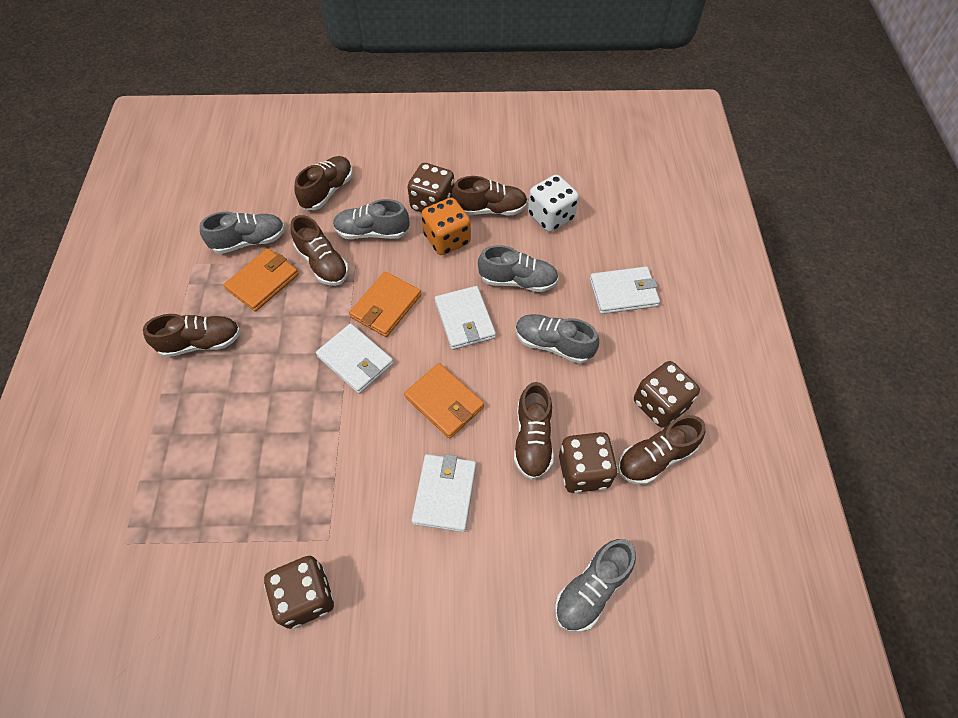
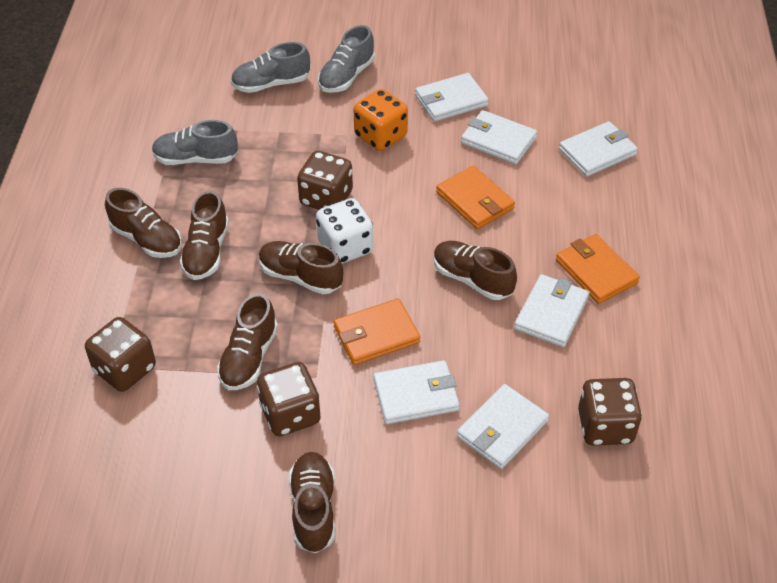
grey shoe: [200,212,285,254] [333,199,409,239] [478,245,559,292] [515,314,599,364] [555,539,636,632] = 5 -> [152,120,238,165] [231,42,310,93] [318,25,375,93] = 3
white wallet: [316,323,394,394] [411,454,476,532] [435,286,496,350] [590,266,660,314] = 4 -> [373,360,460,424] [415,73,489,122] [457,384,549,469] [461,110,537,164] [514,274,590,347] [559,121,638,177] = 6

